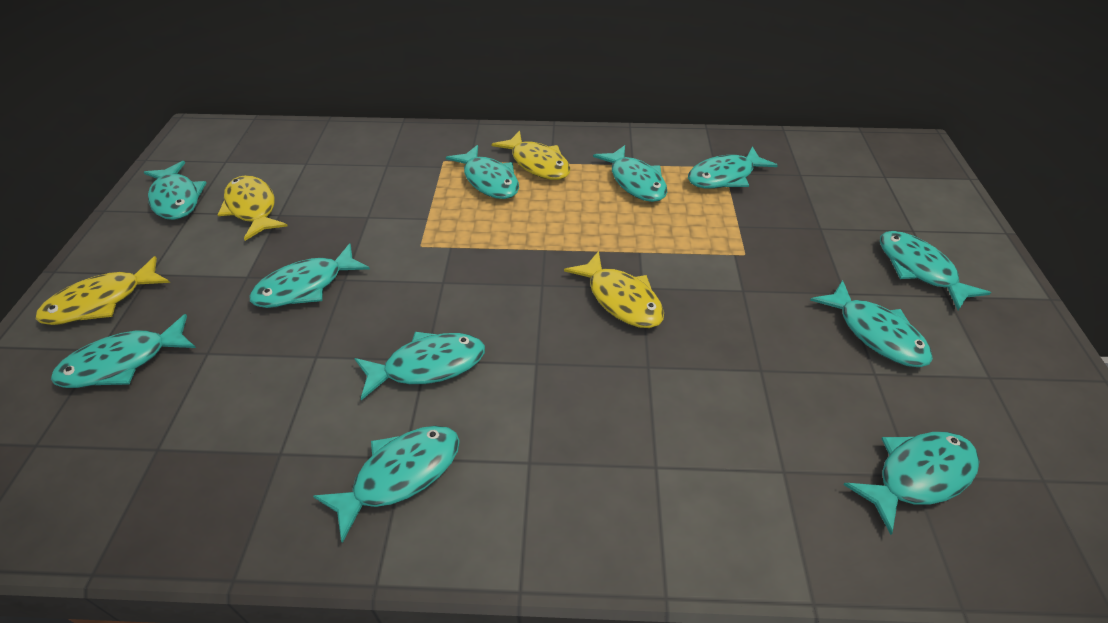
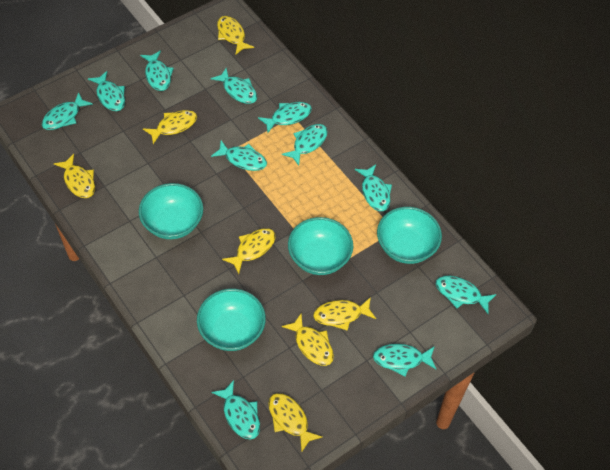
turquoise bowl: none = 0 -> [139,183,203,239] [197,289,266,351] [288,217,353,275] [377,207,442,264] = 4
yellow fish: [36,256,170,325] [218,175,287,241] [491,131,571,180] [564,251,664,328] = 4 -> [54,154,95,198] [143,110,197,144] [217,16,254,54] [222,228,275,274] [268,393,322,453] [282,314,334,366] [313,297,376,331] = 7

